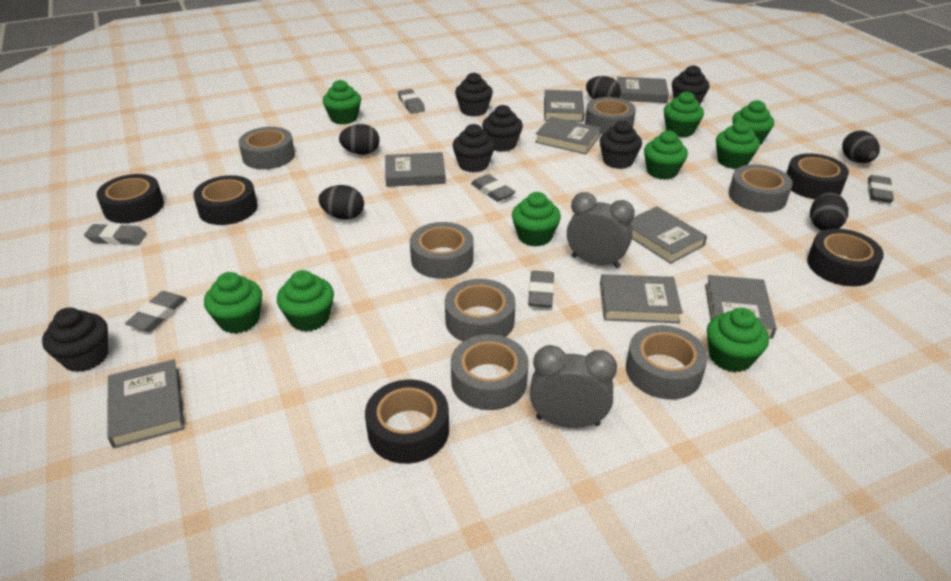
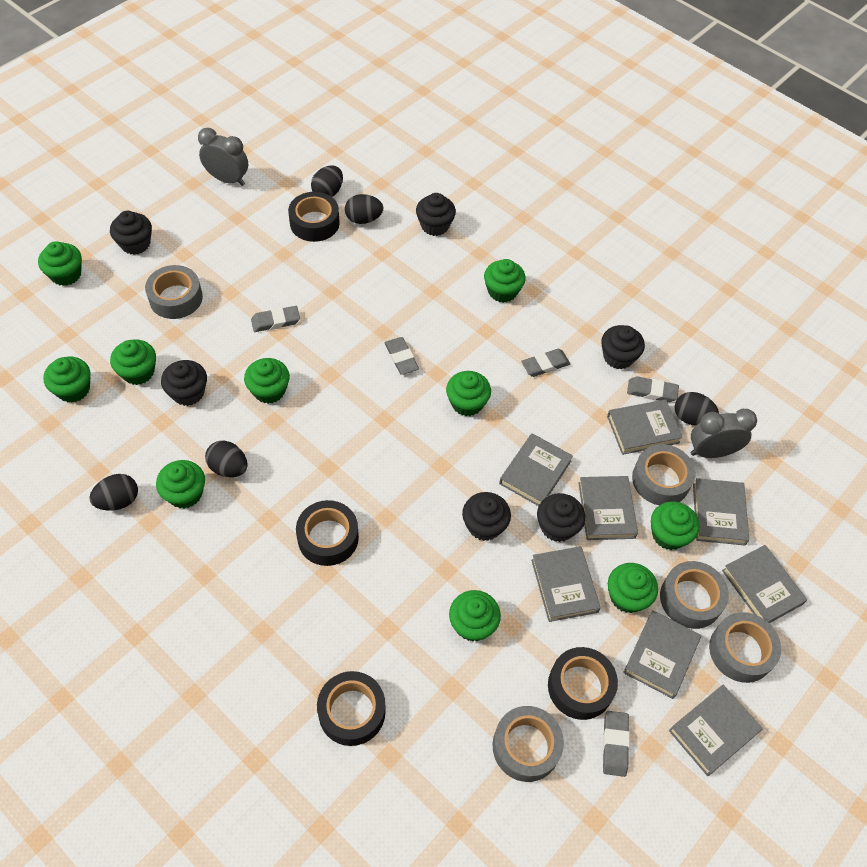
black tape: [96,174,164,223] [193,175,258,225] [365,379,449,464] [786,153,849,199] [807,229,884,286] = 5 -> [288,192,340,242] [296,500,359,566] [317,671,386,746] [548,647,618,720] = 4
green cupcake: [204,272,262,334] [277,270,334,332] [323,80,361,124] [512,192,561,247] [644,130,688,180] [664,92,704,137] [707,308,769,372] [716,121,760,169] [732,100,774,144] = 9 -> [38,241,82,286] [43,357,90,403] [110,339,156,385] [156,460,205,508] [244,358,290,404] [446,371,491,416] [449,590,501,642] [484,259,526,303] [608,563,658,613] [651,501,700,550] = 10
grey eraser: [84,223,147,245] [125,291,187,332] [398,89,425,114] [471,174,515,202] [528,271,554,307] [868,175,894,203] = 6 -> [251,306,300,332] [385,337,419,375] [521,349,570,377] [603,711,630,777] [627,376,679,402] = 5
grey tape: [238,127,295,169] [410,222,474,279] [445,279,516,342] [451,334,529,410] [585,97,636,134] [626,325,708,399] [729,164,793,212] = 7 -> [145,265,203,319] [493,706,564,782] [632,444,696,505] [660,561,729,629] [709,612,781,683] = 5

